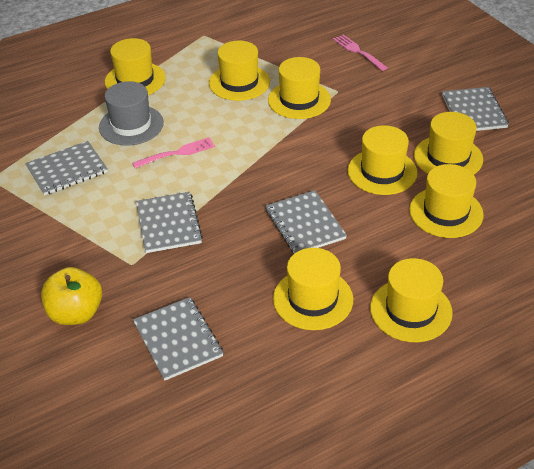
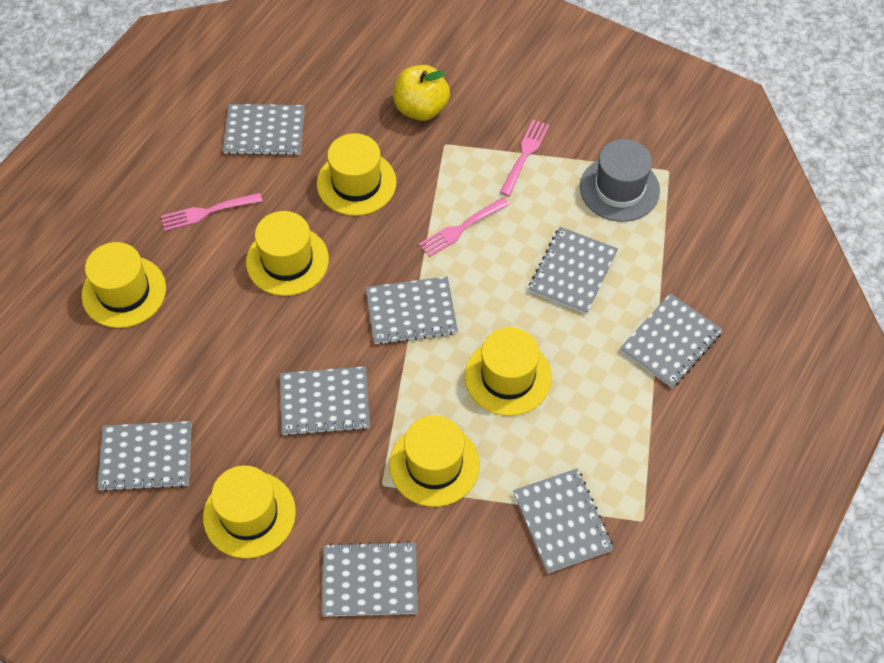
grey notebook: [25,141,108,196] [133,297,223,381] [136,192,203,253] [266,190,347,254] [442,87,509,131] = 5 -> [97,421,192,492] [223,104,305,156] [280,366,370,436] [322,541,418,616] [366,276,458,345] [513,469,614,573] [529,227,618,314] [620,293,723,388] = 8
pink fork: [132,137,215,169] [333,35,388,71] = 2 -> [161,193,262,231] [419,197,509,257] [500,120,549,196] = 3
yellow hat: [105,38,166,95] [209,41,270,101] [268,57,331,119] [273,248,353,330] [348,125,418,195] [370,258,453,342] [409,164,484,238] [414,112,483,175] = 8 -> [81,242,166,328] [203,465,296,559] [246,211,329,296] [317,133,397,216] [389,415,480,507] [465,327,552,416] = 6

